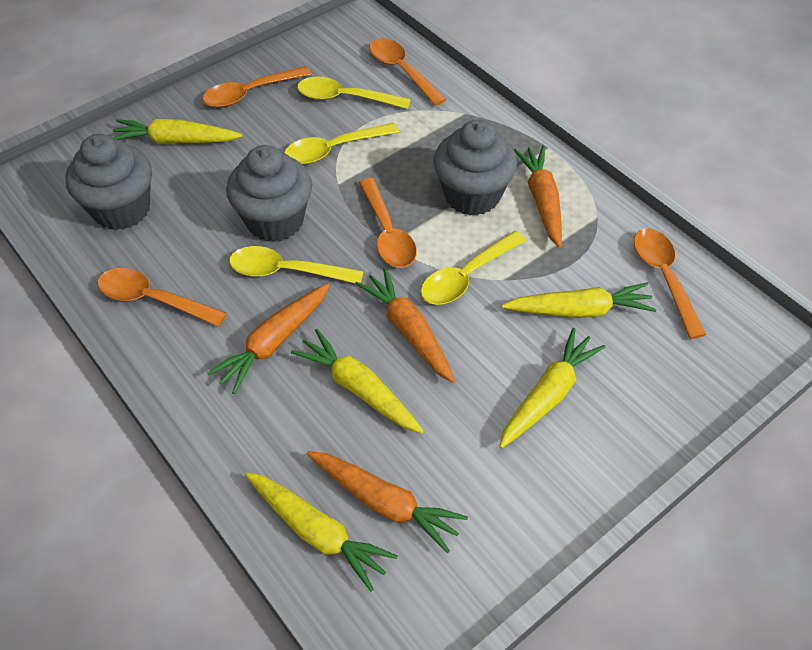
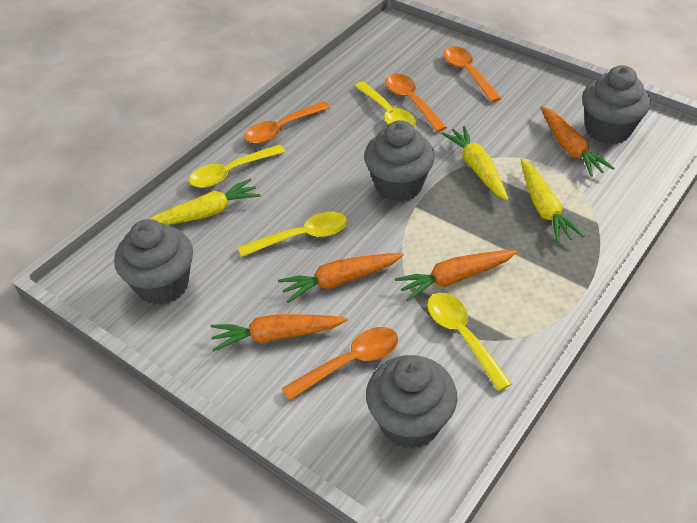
grey cupcake: [65,134,152,230] [226,145,312,242] [434,120,517,216] = 3 -> [114,219,193,305] [364,120,435,202] [366,355,458,449] [582,65,650,144] = 4
orange spoon: [98,268,227,327] [202,66,312,108] [359,178,417,268] [369,38,446,106] [634,228,706,339] = 5 -> [244,101,330,144] [282,327,398,400] [385,74,447,132] [443,46,501,103] = 4
yellow carrot: [113,119,242,144] [245,472,398,592] [291,329,424,433] [499,328,605,448] [501,282,657,318] = 5 -> [150,179,261,225] [441,126,508,201] [521,159,584,243] = 3

